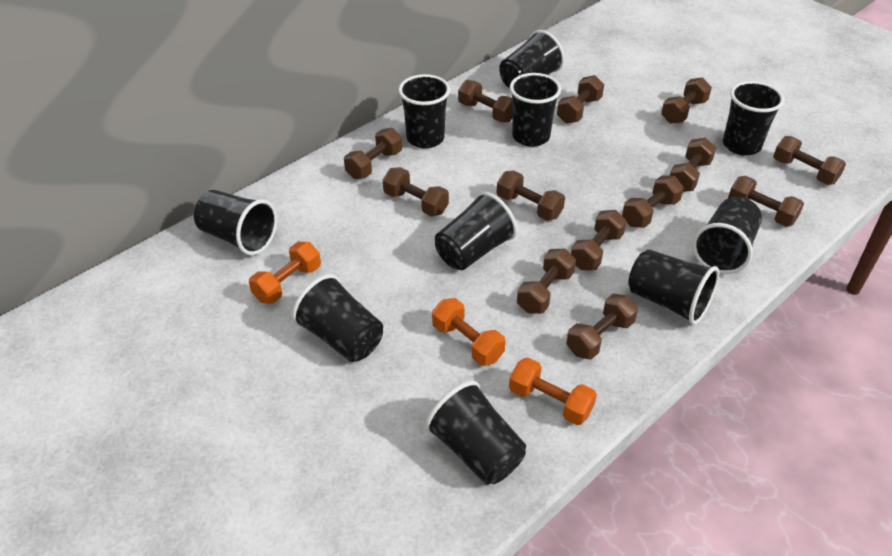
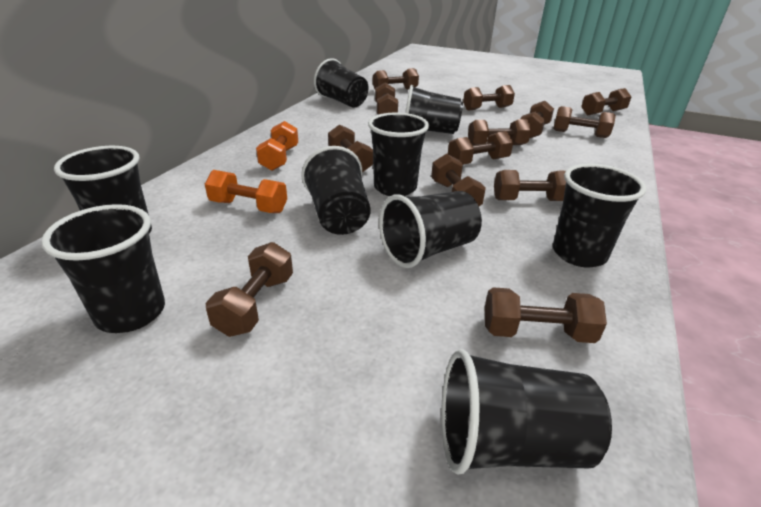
black cup: [194,190,277,255] [292,274,383,362] [399,74,450,148] [425,381,526,484] [435,192,517,270] [499,30,565,88] [510,73,561,147] [628,249,719,325] [692,197,762,274] [723,81,784,156] = 10 -> [41,204,165,333] [54,146,152,233] [301,146,371,235] [314,58,369,108] [368,113,429,196] [379,191,482,268] [405,85,463,134] [441,349,612,475] [553,164,646,268] = 9
orange dumbbell: [249,242,321,304] [432,298,506,366] [509,357,597,425] = 3 -> [205,170,287,213] [256,121,298,171] = 2

